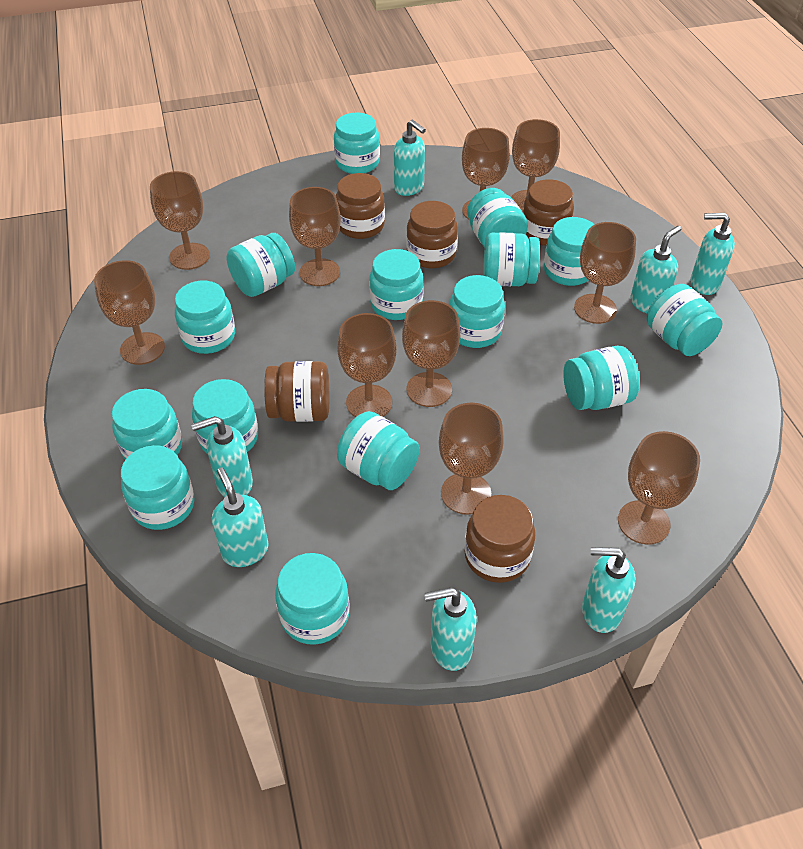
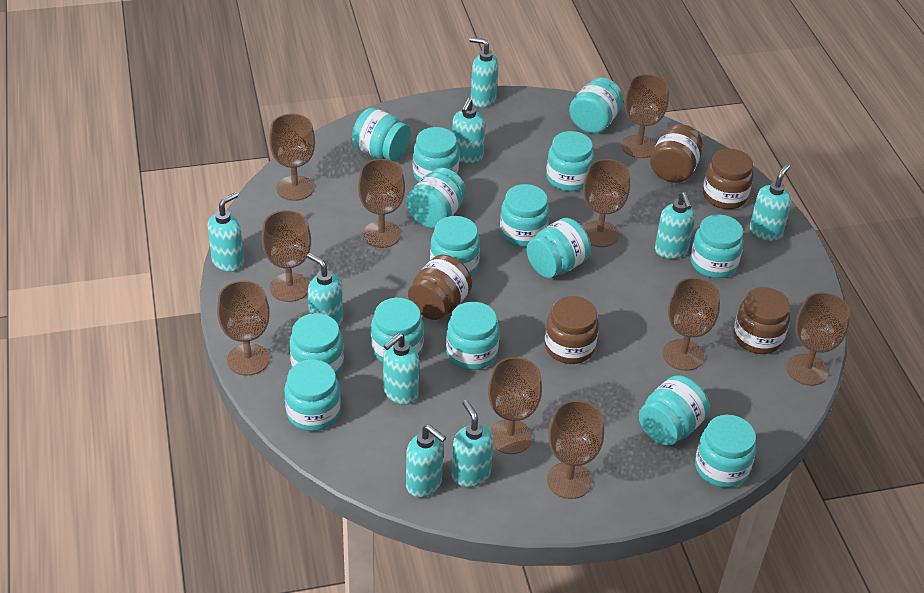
turquoise soap dispenser: [191,416,253,497] [212,467,268,567] [394,120,426,196] [424,587,477,671] [582,547,636,633] [630,226,681,313] [691,213,735,295] = 7 -> [207,192,244,272] [307,253,343,326] [383,333,419,405] [406,425,446,498] [452,98,485,164] [452,400,494,487] [469,37,499,108] [655,192,695,259] [750,164,791,242] = 9

